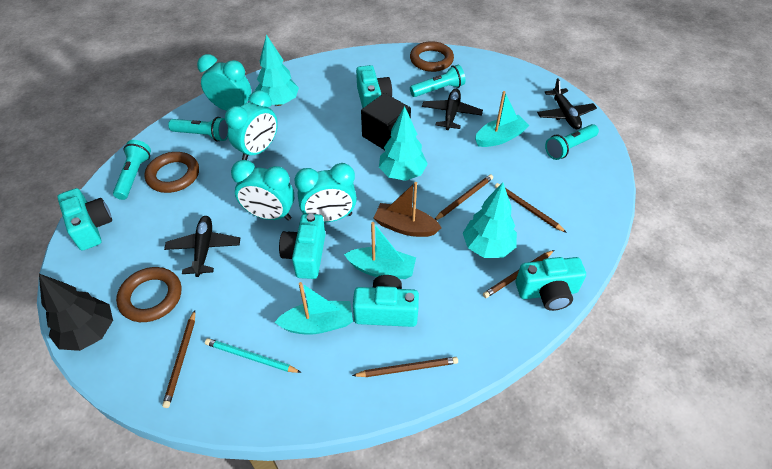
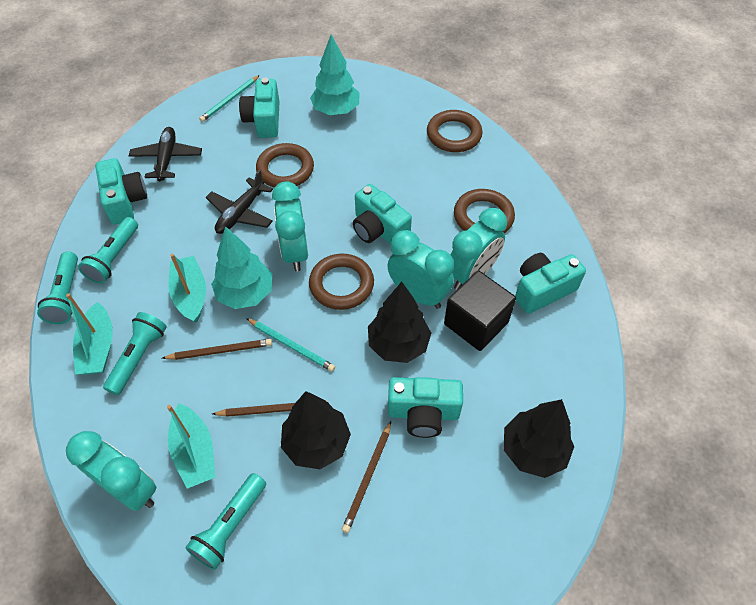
black plane: [164,216,240,277] [422,89,483,130] [537,78,597,129] = 3 -> [129,127,202,181] [206,170,273,234] = 2
black tree: [39,274,113,351] = 1 -> [281,391,351,469] [368,282,431,363] [504,399,574,478] = 3
brown boat: [374,182,441,237] = 1 -> none = 0
brown pencil: [162,310,195,408] [352,357,458,377] [435,174,493,220] [483,250,554,298] [495,183,567,233] = 5 -> [162,339,272,360] [212,400,327,417] [342,421,391,533] = 3
brown ring: [116,267,181,322] [145,152,199,193] [410,41,454,72] = 3 -> [256,143,314,187] [309,254,374,310] [427,110,483,152] [454,189,515,233] = 4
turquoise pencil: [205,338,302,373] = 1 -> [199,75,260,122] [246,318,335,372] = 2
turquoise tree: [255,34,299,106] [379,106,428,181] [463,182,517,258] = 3 -> [211,226,272,309] [310,34,360,115] = 2

